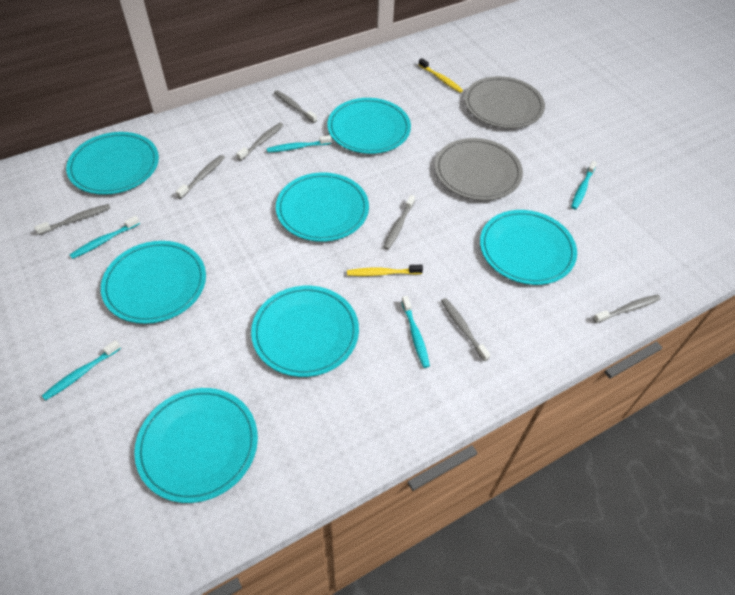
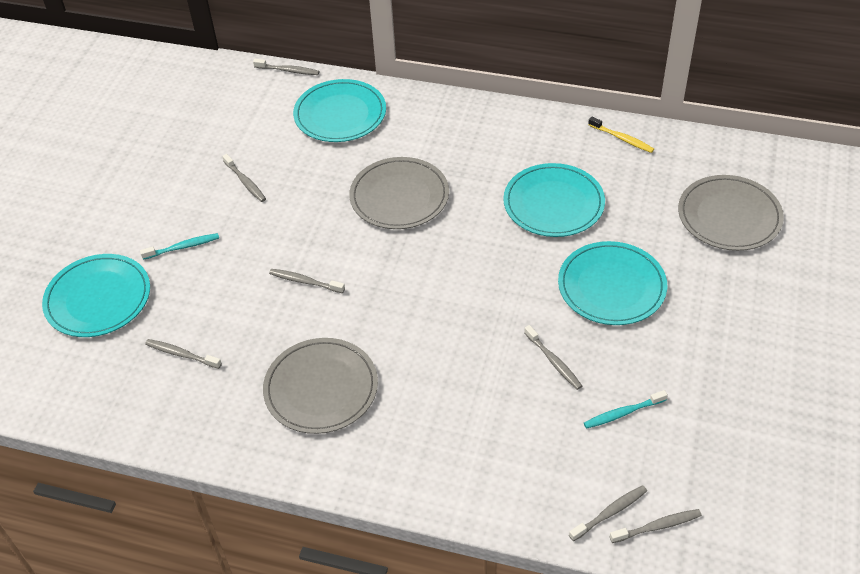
grey plate: [435,138,523,200] [464,76,545,129] = 2 -> [263,338,378,434] [349,157,449,229] [678,175,784,251] = 3
turquoise plate: [66,132,159,195] [101,241,206,324] [134,388,258,503] [251,286,359,377] [276,172,369,242] [327,98,411,154] [480,210,577,285] = 7 -> [42,254,150,337] [293,79,386,142] [503,163,605,237] [558,241,667,325] = 4
turquoise toothbrush: [42,340,121,401] [70,216,140,259] [267,135,332,153] [401,296,430,368] [571,161,597,209] = 5 -> [140,233,219,260] [584,390,668,429] = 2
yellow toothbrush: [347,265,423,276] [418,58,463,93] = 2 -> [588,116,654,153] = 1

